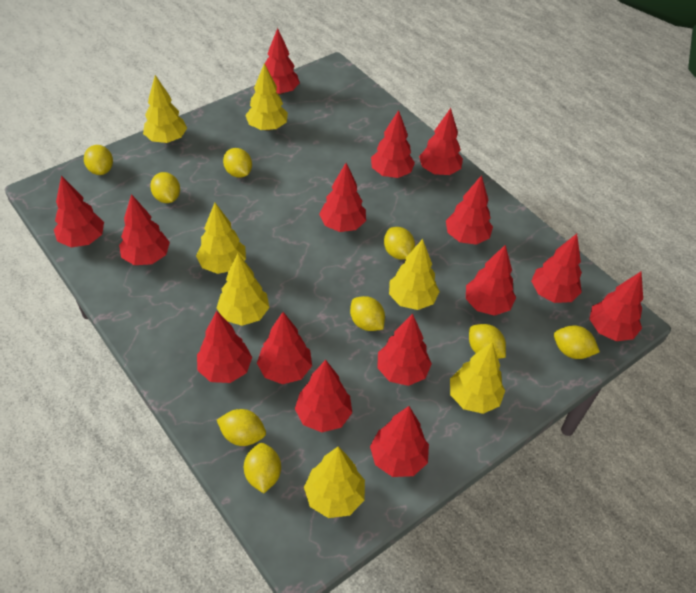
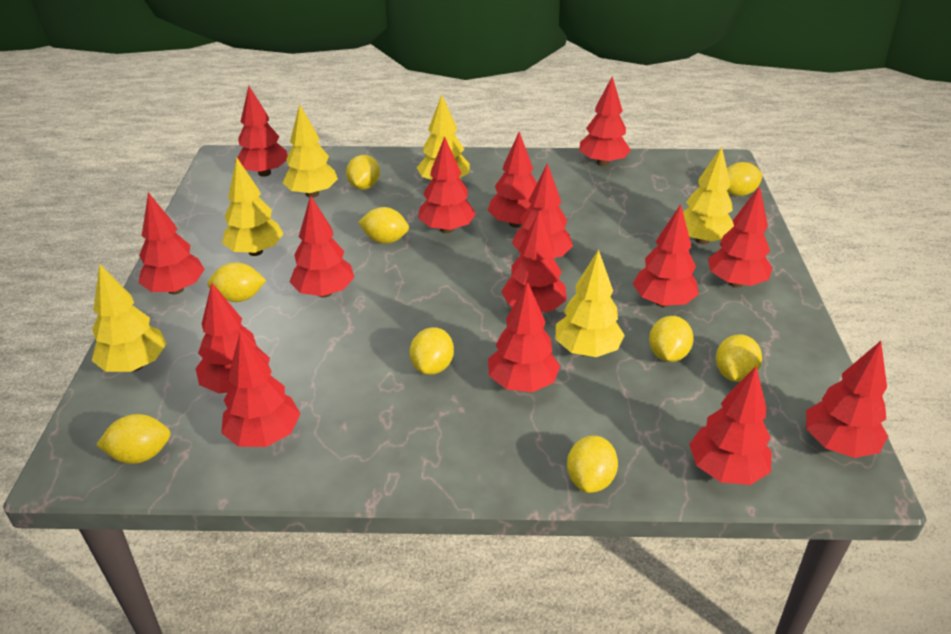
yellow tree: [143,75,187,143] [196,203,246,274] [217,254,269,326] [245,63,288,131] [304,447,365,518] [389,239,440,310] [450,342,505,414] = 7 -> [92,264,166,372] [222,157,283,256] [283,104,338,198] [417,95,470,180] [556,249,625,357] [683,147,734,244] = 6

